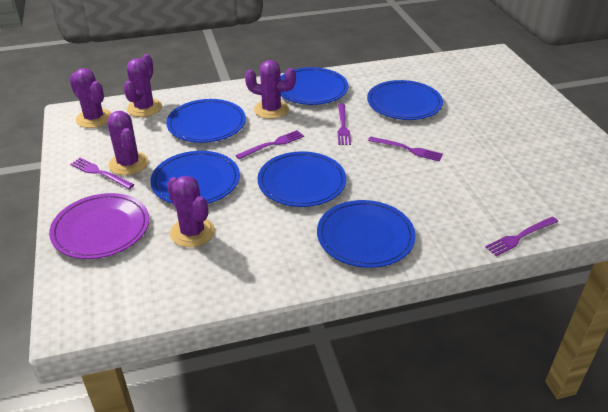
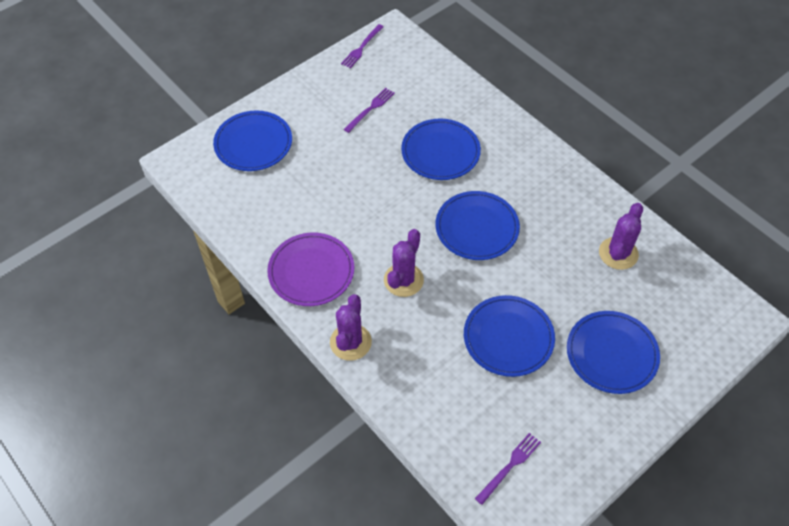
blue plate: [150,151,240,204] [166,99,246,143] [258,151,346,207] [281,67,348,105] [317,200,415,268] [367,80,443,120] = 6 -> [213,110,292,171] [401,119,481,180] [435,191,520,260] [464,295,555,377] [567,311,660,394] = 5
purple cactus: [69,68,111,128] [108,111,148,175] [123,54,162,117] [167,176,215,247] [245,60,296,119] = 5 -> [330,294,372,361] [384,229,424,297] [599,203,643,270] = 3
purple fork: [70,158,134,189] [235,130,304,159] [338,104,351,145] [368,136,443,162] [485,216,558,256] = 5 -> [341,24,384,68] [344,88,395,133] [475,433,541,505] = 3

